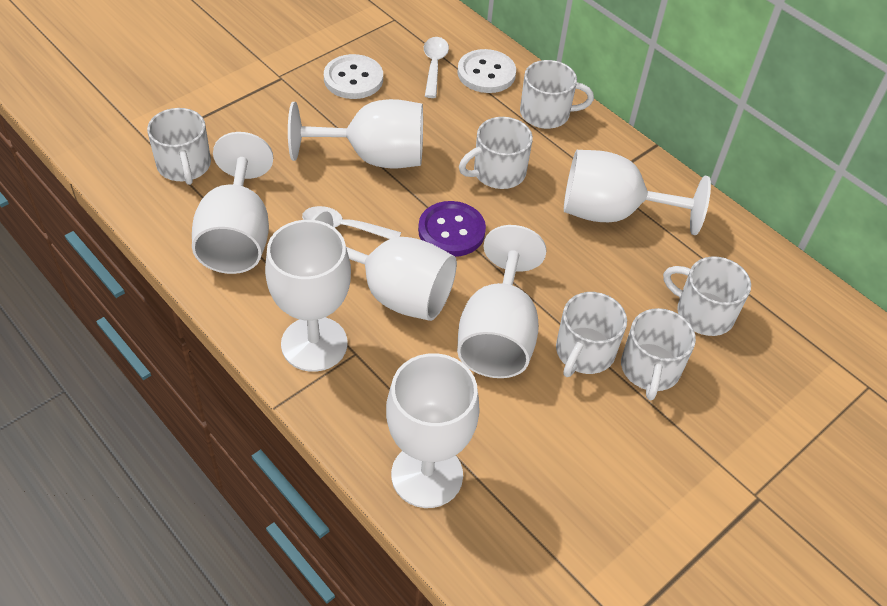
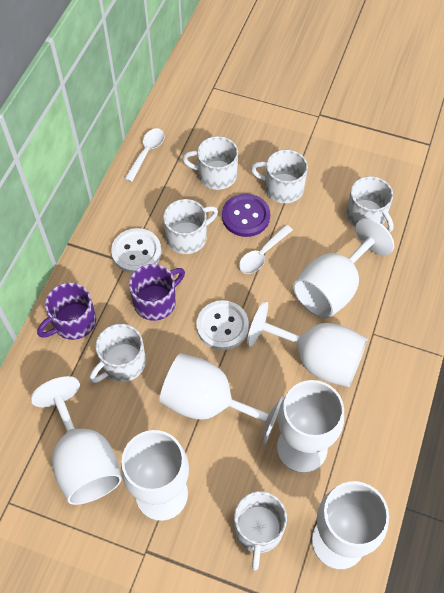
purple mug: none = 0 -> [37,283,96,340] [129,264,185,321] = 2

